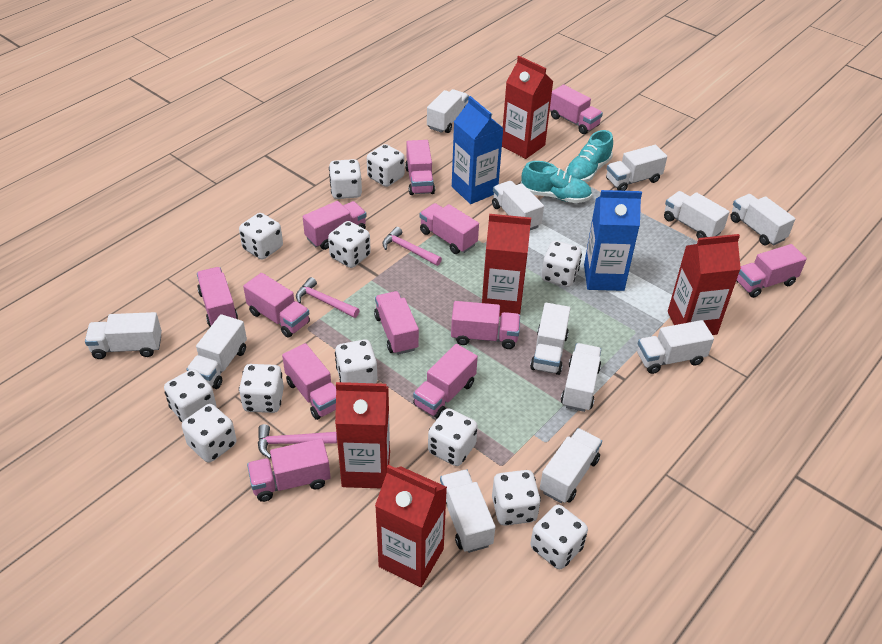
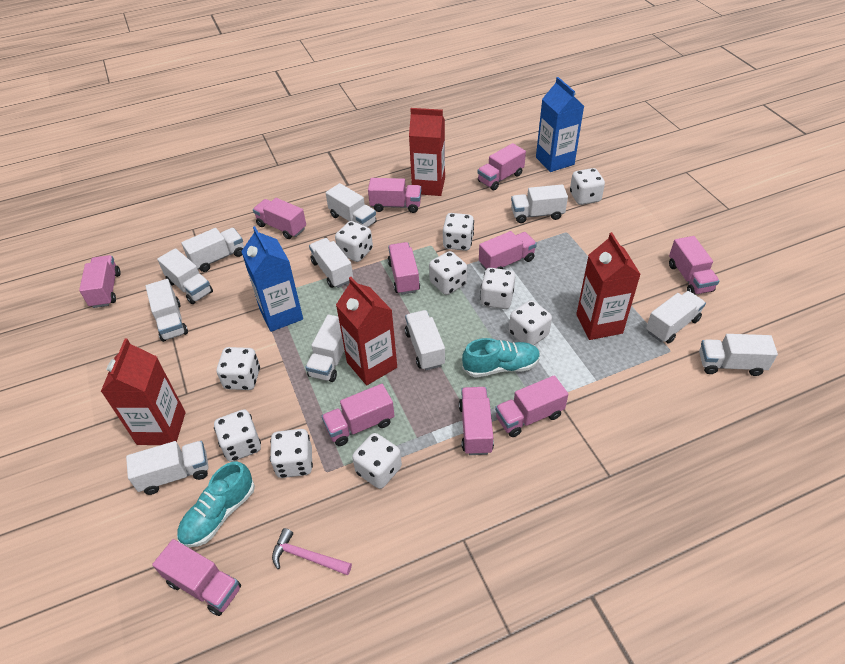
pink hammer: [258,424,337,458] [296,277,360,318] [382,227,442,266] = 3 -> [272,528,352,575] = 1
pink truck: [197,267,238,327] [243,273,310,338] [247,438,330,502] [282,343,336,420] [303,201,367,250] [374,291,419,355] [405,140,435,195] [413,344,478,419] [420,203,479,254] [451,301,520,349] [550,84,603,134] [736,244,807,298] = 12 -> [79,255,121,308] [152,539,241,616] [253,198,306,239] [322,384,394,446] [368,178,421,213] [388,242,420,295] [459,387,494,455] [477,143,526,190] [479,231,537,270] [495,375,568,437] [669,236,719,295] = 11
red carton: [335,382,390,488] [375,465,447,587] [482,214,531,317] [502,56,553,159] [668,234,741,335] = 5 -> [101,339,186,445] [336,277,397,385] [409,108,445,196] [576,232,641,340] = 4
white dice: [164,369,217,422] [182,404,237,463] [239,213,283,260] [239,364,284,413] [328,221,371,268] [329,159,362,199] [335,339,377,383] [367,144,405,187] [428,408,478,466] [492,470,541,526] [530,505,588,569] [542,241,582,287] = 12 -> [214,409,261,462] [217,347,260,390] [270,429,313,478] [335,221,373,262] [352,433,402,489] [429,251,467,295] [443,213,474,251] [480,268,515,309] [509,300,552,345] [570,168,605,205] = 10
white truck: [85,312,162,359] [186,314,247,389] [427,89,469,133] [440,469,495,553] [492,181,544,230] [530,303,571,375] [540,428,602,503] [561,343,601,412] [606,145,667,191] [637,320,714,374] [664,191,729,239] [730,194,795,246] = 12 -> [126,441,209,495] [146,279,188,342] [157,248,213,304] [181,228,244,272] [305,315,345,382] [309,238,353,288] [326,183,376,227] [405,310,445,370] [511,185,568,223] [646,291,706,344] [699,334,778,376] = 11

